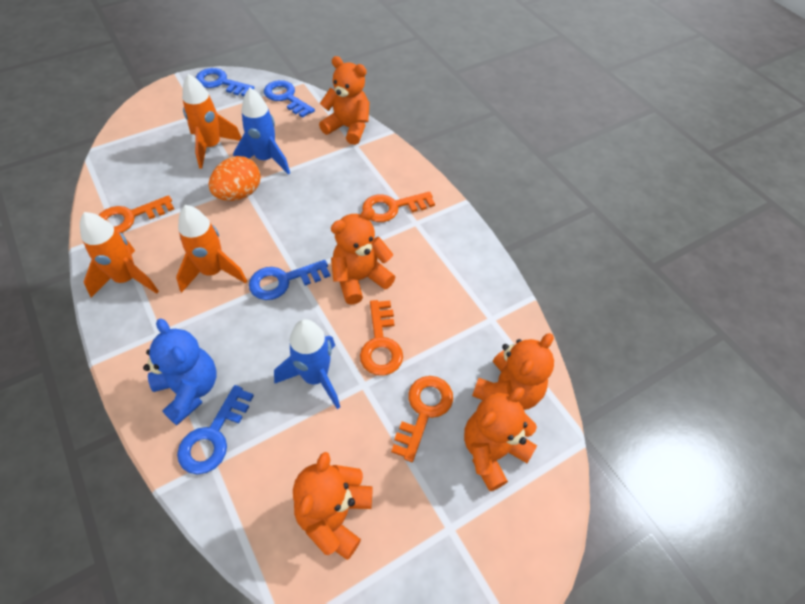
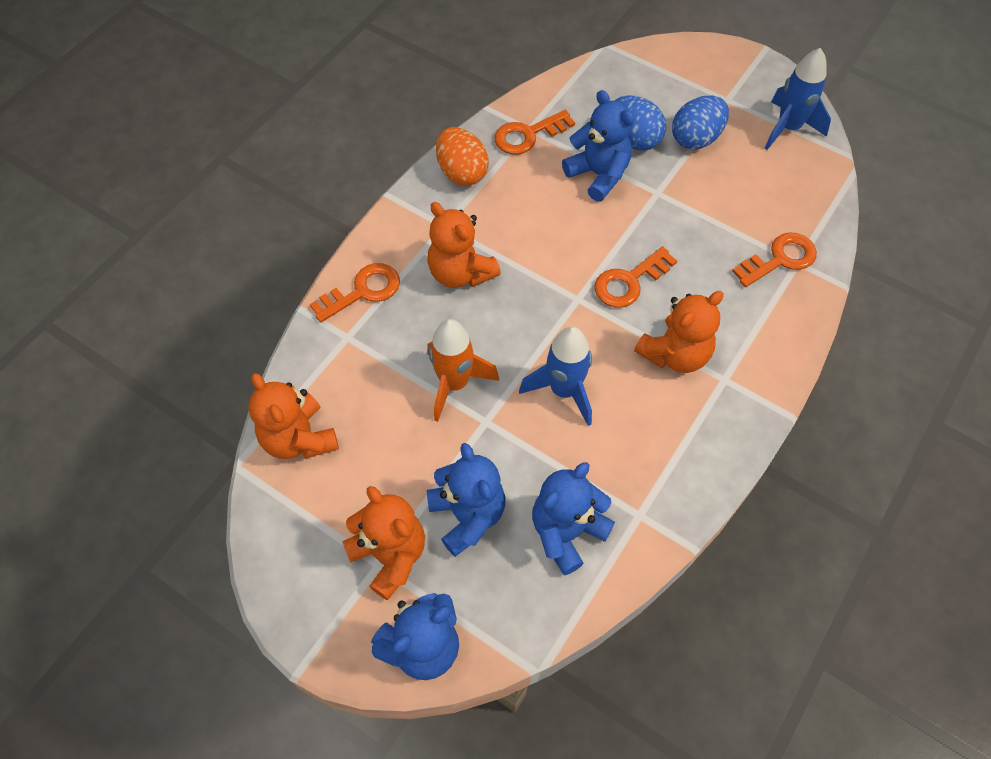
blue egg: none = 0 -> [615,95,666,151] [672,96,729,150] = 2
blue key: [177,385,254,475] [196,68,254,96] [249,260,330,300] [264,80,315,118] = 4 -> none = 0
blue teddy bear: [143,319,216,426] = 1 -> [371,593,459,680] [427,443,505,557] [532,462,615,575] [562,90,634,202] = 4
orange rocket: [80,212,159,297] [176,205,247,293] [182,74,242,169] = 3 -> [427,319,499,422] = 1
orange teddy bear: [293,452,373,560] [319,56,369,145] [331,208,395,305] [464,387,537,491] [472,333,554,410] = 5 -> [249,373,339,459] [342,486,425,600] [427,202,501,288] [634,291,724,373] = 4

